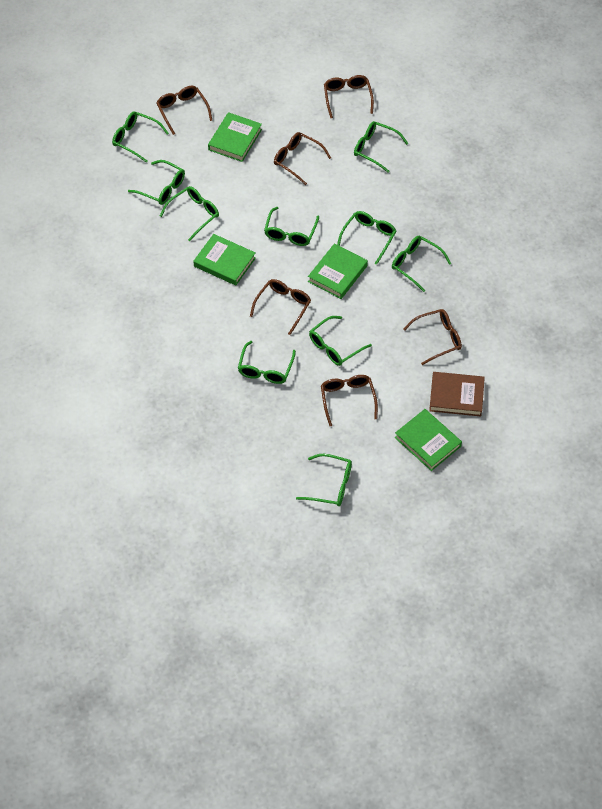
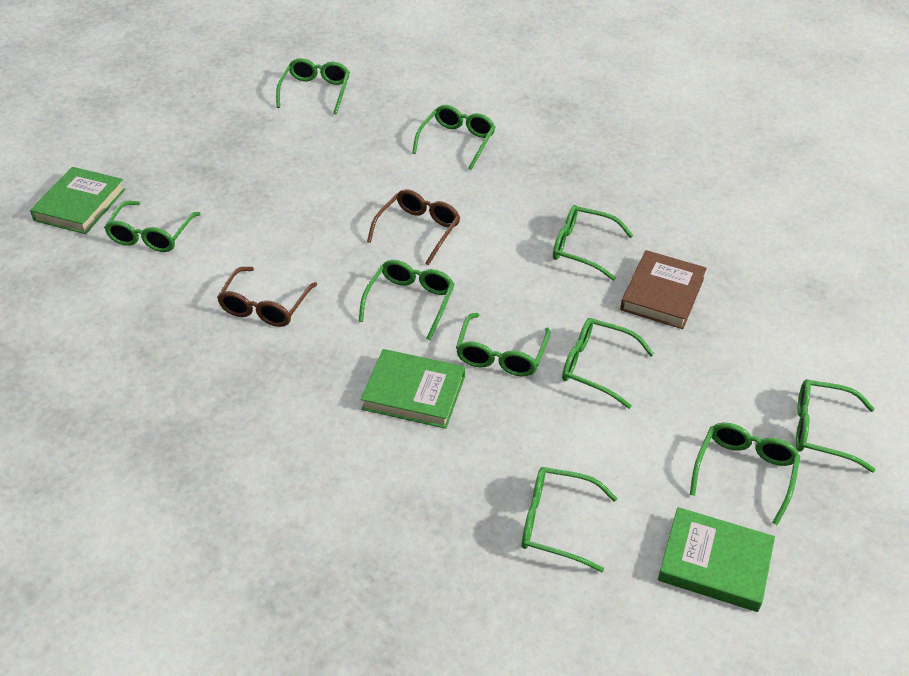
brown glasses: [156,86,212,135] [250,279,311,335] [274,132,331,185] [321,375,378,426] [324,75,374,118] [404,309,462,365] = 6 -> [217,267,317,327] [367,189,460,266] = 2
green book: [193,234,256,285] [208,112,262,162] [308,243,368,299] [395,409,462,471] = 4 -> [30,167,126,234] [361,349,465,429] [658,507,775,612] = 3

